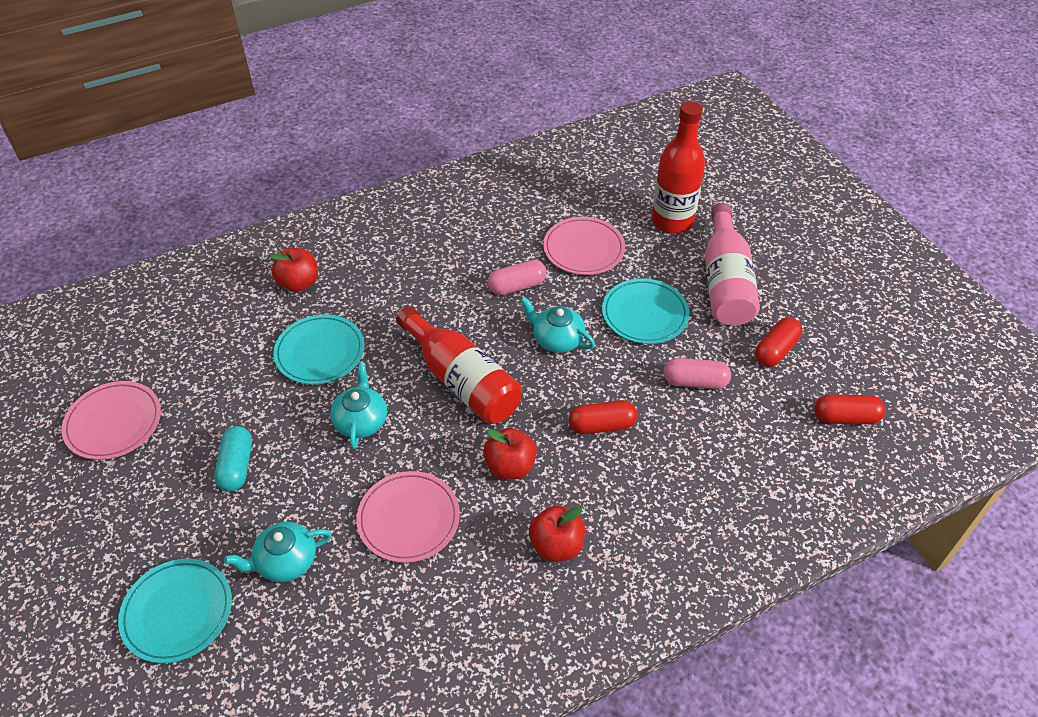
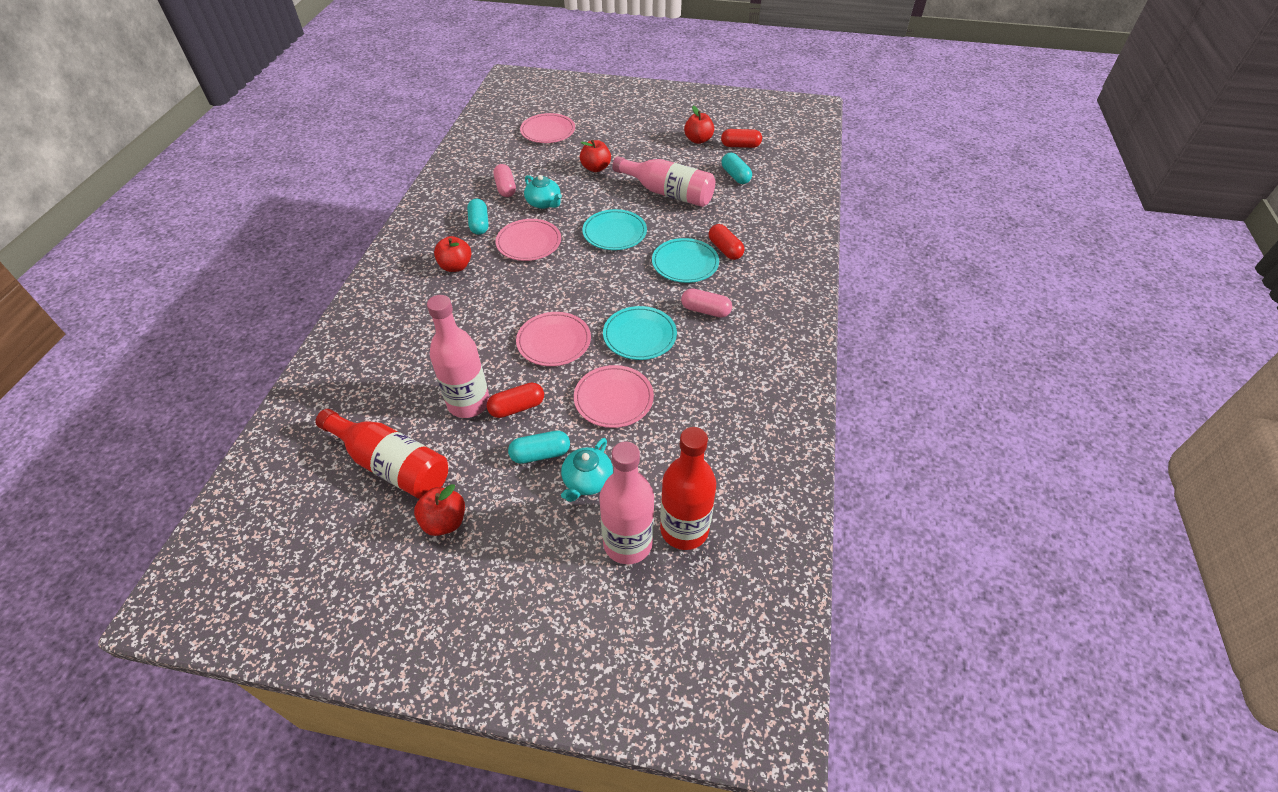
pink bottle: [705,203,760,326] = 1 -> [427,295,490,418] [599,442,654,564] [612,156,715,207] = 3
pink plate: [62,381,161,460] [356,471,460,563] [543,217,625,275] = 3 -> [495,219,561,261] [516,312,591,366] [520,113,575,143] [574,365,654,428] = 4
red apple: [270,248,318,292] [484,428,537,479] [529,506,585,562] = 3 -> [414,484,465,536] [434,236,471,272] [580,140,611,172] [684,106,714,144] = 4
turquoise capsule: [214,426,252,492] = 1 -> [467,199,488,235] [508,431,570,464] [721,153,752,184] = 3
turquoise teapot: [224,522,332,582] [330,363,387,449] [520,297,595,353] = 3 -> [524,175,562,209] [561,438,613,502] = 2

